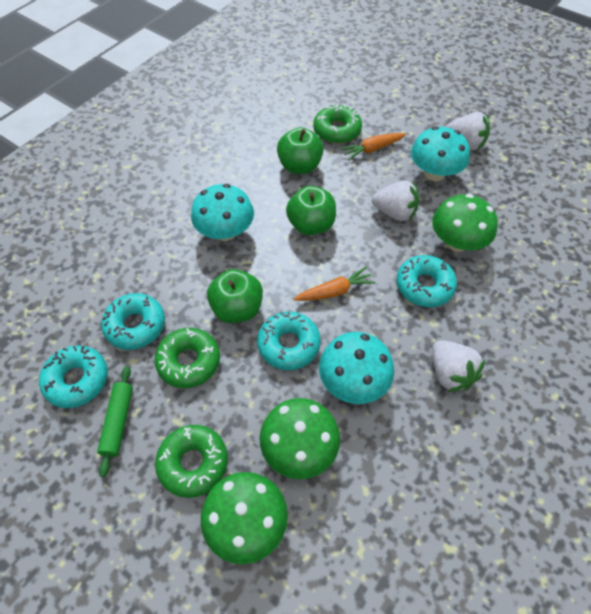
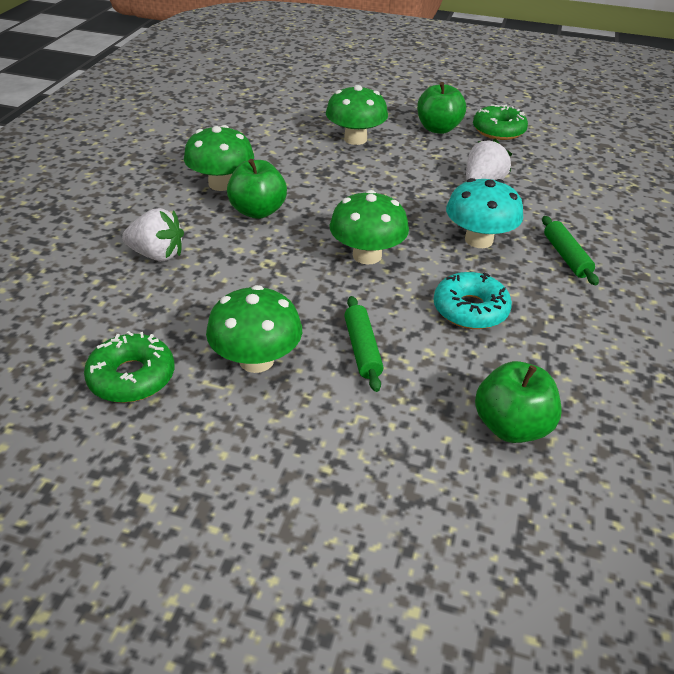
green donut: [154,328,220,388] [155,425,228,498] [313,104,362,144] = 3 -> [84,331,175,403] [473,104,528,140] = 2
green mushroom: [201,472,288,564] [259,398,340,479] [432,194,498,252] = 3 -> [184,125,254,191] [206,285,302,373] [326,85,388,145] [329,190,409,264] = 4
green rolling pin: [97,366,133,477] = 1 -> [344,296,383,392] [542,216,599,285] = 2
orange carrot: [294,267,375,301] [340,133,406,160] = 2 -> none = 0
turquoise donut: [39,346,108,408] [101,293,165,350] [257,312,321,370] [396,255,457,307] = 4 -> [434,272,512,329] = 1
turquoise mushroom: [191,184,254,241] [319,332,394,404] [411,126,470,181] = 3 -> [446,178,523,248] = 1
white strawberry: [372,180,419,221] [432,340,486,392] [446,112,490,150] = 3 -> [122,208,184,261] [466,138,512,180] = 2

